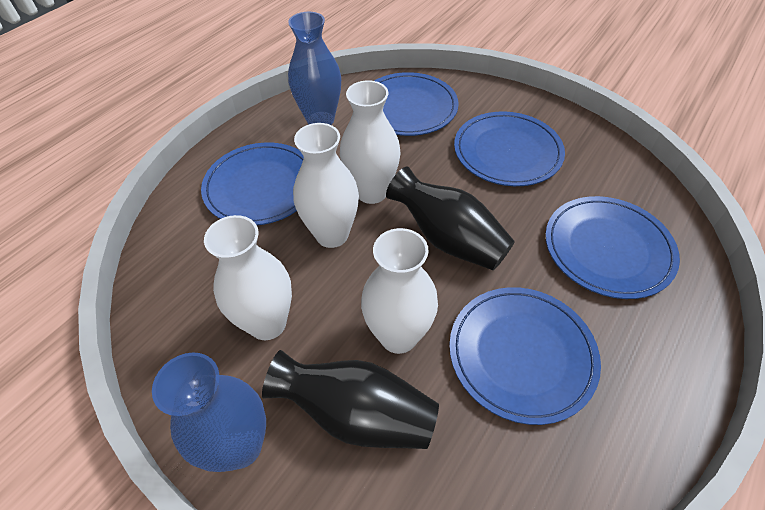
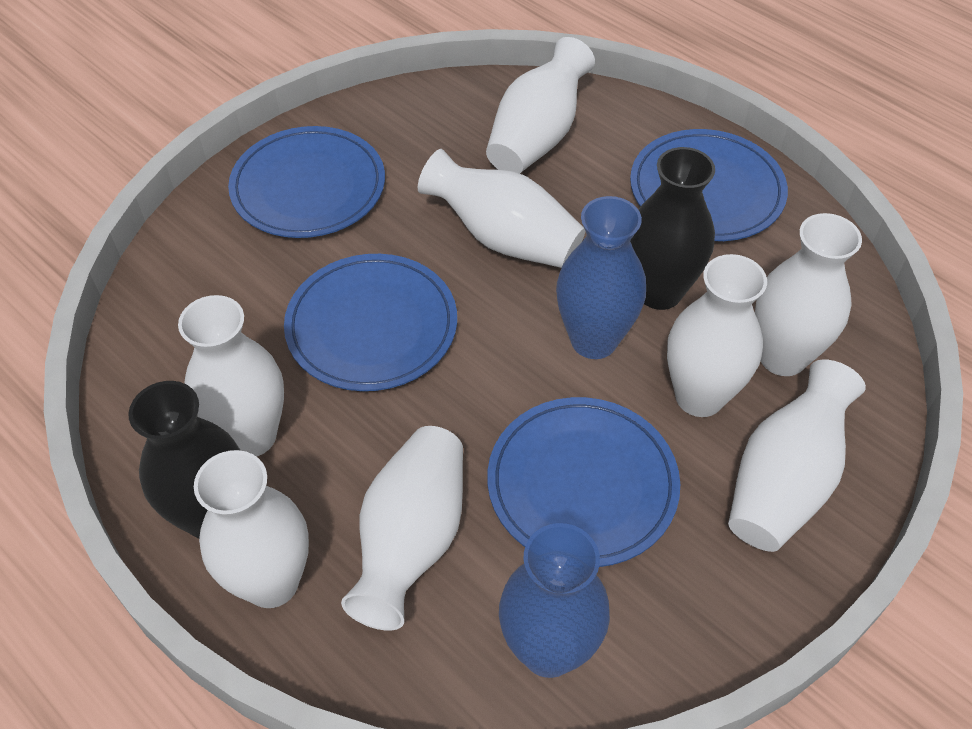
blue plate: [201,142,304,225] [374,72,459,136] [449,287,601,425] [454,111,565,186] [545,196,680,299] = 5 -> [228,126,385,238] [284,254,457,391] [487,397,680,567] [630,129,788,241] = 4
white vase: [204,215,292,340] [293,123,359,248] [340,80,400,204] [361,228,438,354] = 4 -> [178,295,284,456] [194,450,309,608] [341,426,463,631] [418,149,585,268] [486,37,595,174] [667,254,767,417] [728,359,866,552] [755,213,862,376] = 8

